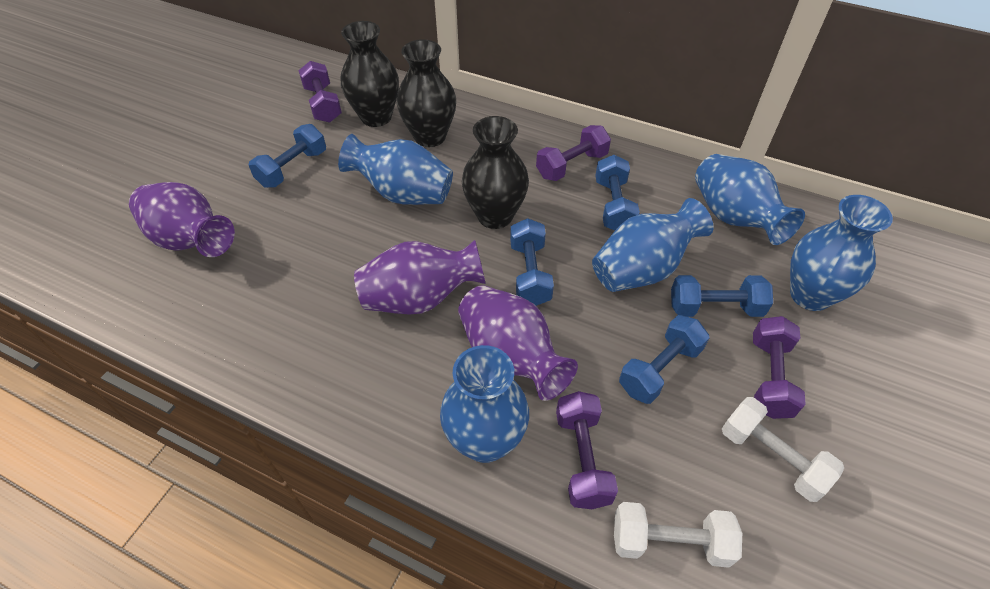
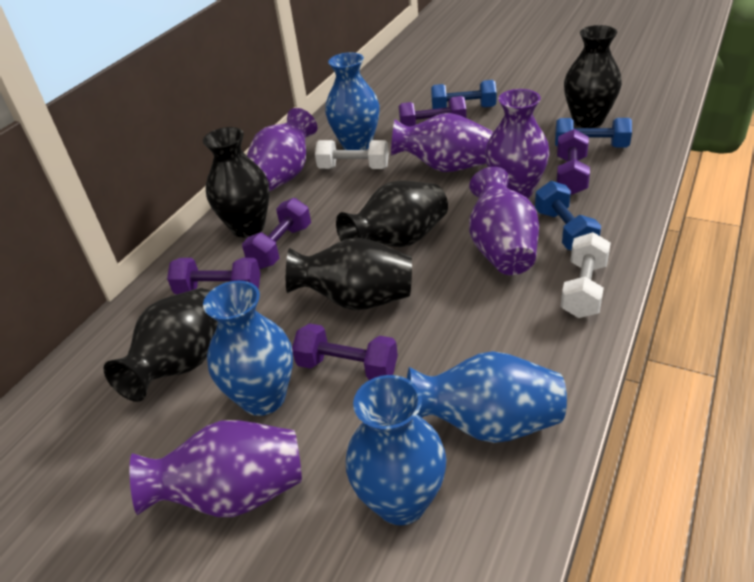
black vase: [341,21,399,127] [397,39,456,147] [462,116,529,229] = 3 -> [104,288,218,402] [203,127,270,238] [286,237,412,310] [336,181,448,247] [564,25,622,128] = 5
blue dumbbell: [249,124,326,188] [510,218,554,306] [595,155,640,231] [619,315,710,404] [671,275,773,317] = 5 -> [431,80,497,109] [535,181,601,251] [555,118,632,147] = 3
blue vase: [338,134,453,205] [440,345,529,463] [592,198,713,292] [695,154,805,245] [790,195,893,311] = 5 -> [203,281,293,416] [325,52,380,150] [346,375,447,525] [407,351,567,443] = 4
purple dumbbell: [298,61,342,123] [536,125,611,181] [556,391,618,509] [753,316,806,419] = 4 -> [167,258,261,294] [242,198,311,269] [292,323,398,380] [399,96,466,126] [556,129,590,195] = 5
purple vase: [129,182,235,257] [354,240,486,315] [458,285,578,401] = 3 -> [130,420,302,517] [247,108,317,192] [391,113,493,172] [469,167,539,275] [485,89,550,199] = 5

